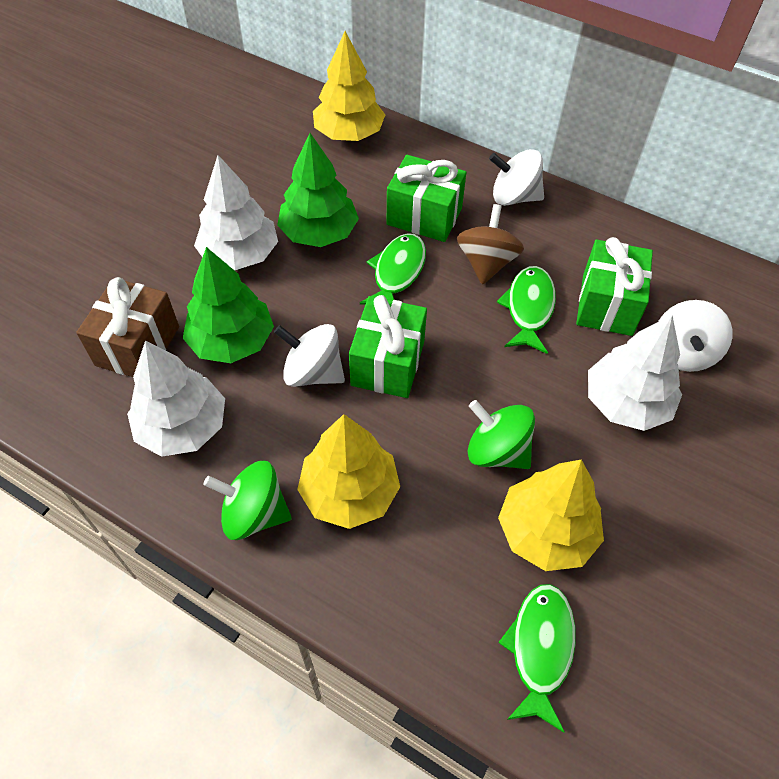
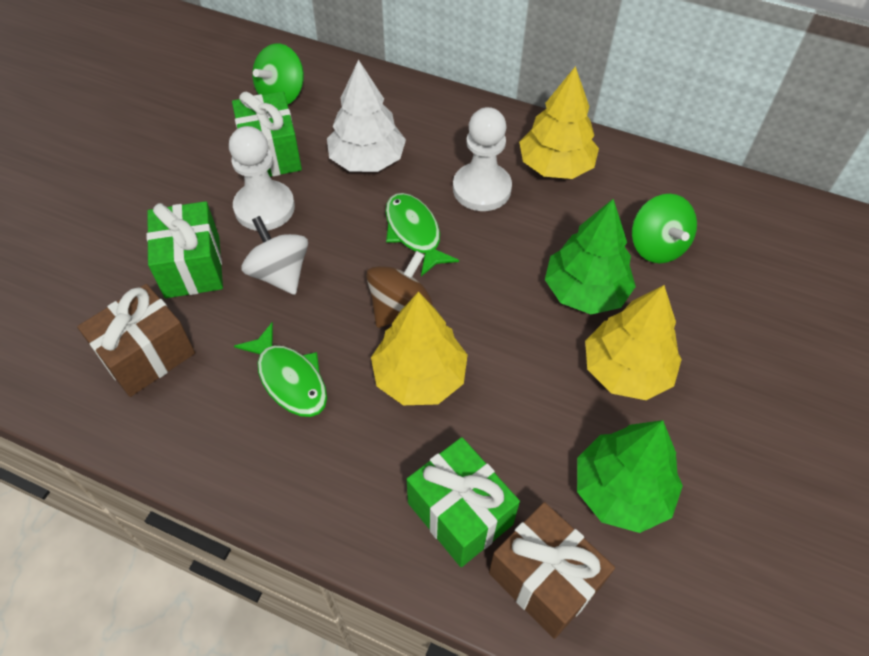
brown gift: [76,277,179,377] = 1 -> [77,284,195,397] [489,502,615,639] = 2
green fish: [360,233,426,304] [497,266,556,354] [498,584,576,733] = 3 -> [234,322,327,417] [385,193,459,276] = 2
white pawn: none = 0 -> [229,126,295,231] [453,107,512,211] = 2
white spinning top: [274,324,345,387] [489,149,544,206] [658,300,733,372] = 3 -> [242,216,308,295] = 1
white tree: [127,341,225,457] [194,155,278,270] [588,315,682,431] = 3 -> [327,60,406,172] = 1

